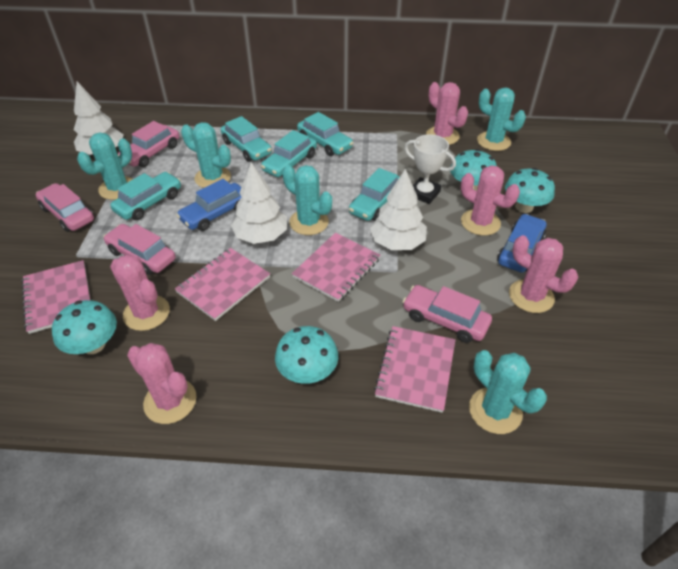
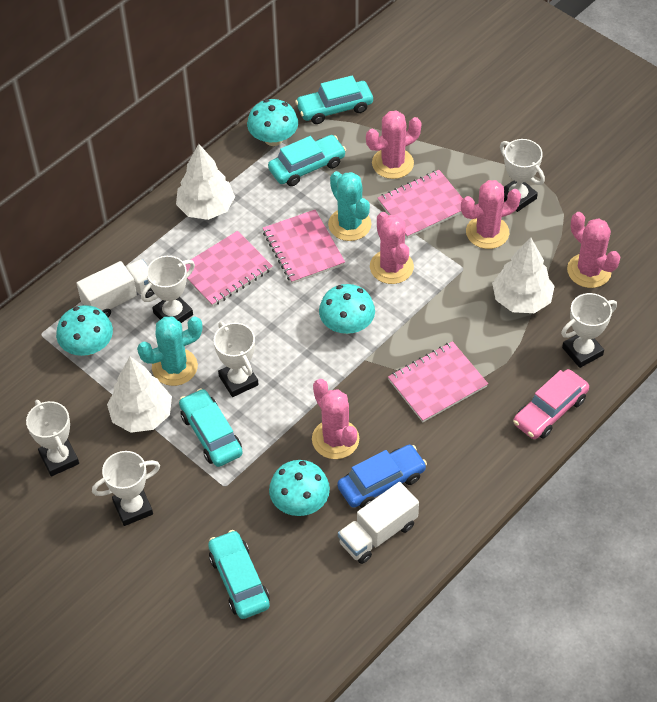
blue car: [176,179,241,231] [497,214,547,273] = 2 -> [337,445,427,508] = 1
pink car: [36,183,94,232] [103,224,176,275] [118,121,179,167] [402,285,492,343] = 4 -> [513,369,589,439] = 1
turquoise cactus: [77,133,133,200] [181,122,231,188] [282,165,332,235] [469,350,547,434] [477,87,526,151] = 5 -> [137,316,202,386] [328,171,371,241] = 2
turquoise car: [110,172,181,220] [221,116,272,162] [261,130,317,177] [297,112,353,156] [349,168,400,221] = 5 -> [179,388,243,467] [208,530,270,619] [268,135,346,186] [295,75,373,124] = 4
white trophy: [404,134,456,204] = 1 -> [26,400,79,476] [92,451,160,526] [141,256,195,323] [213,322,259,397] [500,139,545,212] [561,293,617,368] = 6
white truck: none = 0 -> [77,259,154,317] [338,482,419,564] = 2

